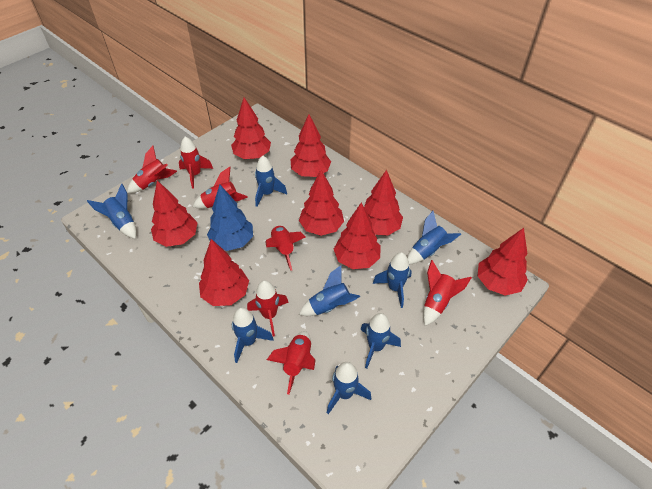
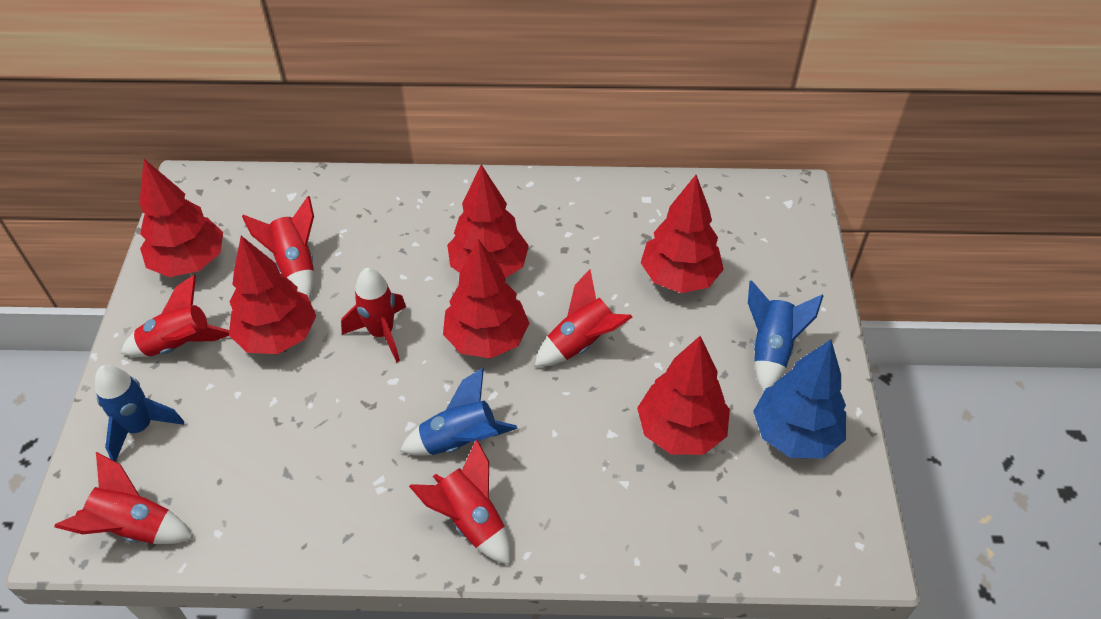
blue rocket: [87,183,136,239] [232,307,274,363] [255,156,287,207] [299,265,360,316] [327,362,371,414] [360,313,401,368] [373,252,412,308] [407,211,461,264] = 8 -> [95,365,184,462] [400,368,517,456] [748,280,823,392] = 3
red rocket: [127,146,177,193] [179,137,213,189] [193,167,248,209] [247,280,289,337] [266,225,305,271] [267,331,316,394] [423,260,472,326] = 7 -> [54,452,193,544] [121,275,229,357] [242,196,314,299] [341,268,406,362] [409,439,511,565] [534,269,632,367] = 6
red tree: [151,180,198,247] [199,239,249,306] [231,97,271,159] [291,114,331,177] [299,170,344,236] [334,203,380,269] [364,170,403,236] [477,228,528,296] = 8 -> [139,159,223,277] [229,236,316,354] [443,239,530,359] [447,165,529,278] [637,336,730,455] [641,175,724,293] = 6

